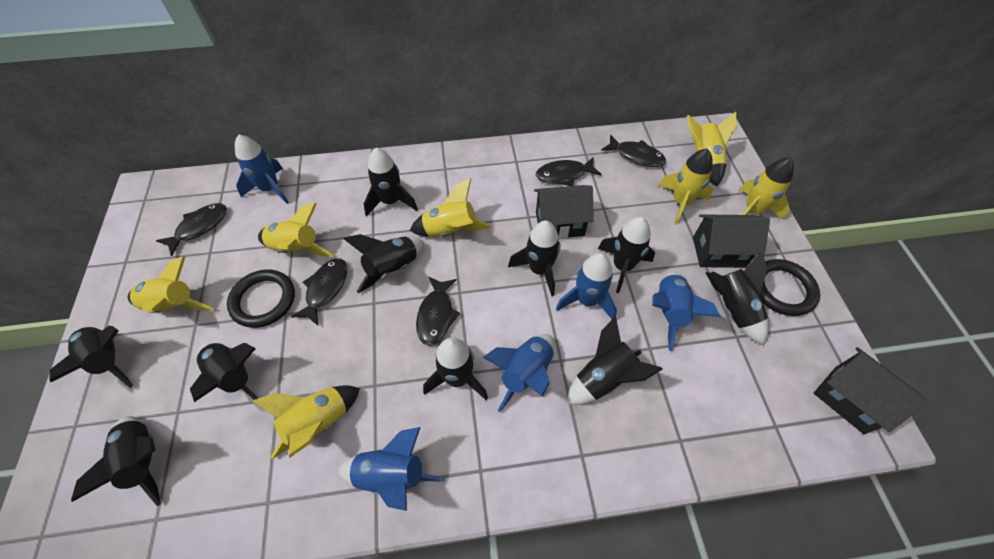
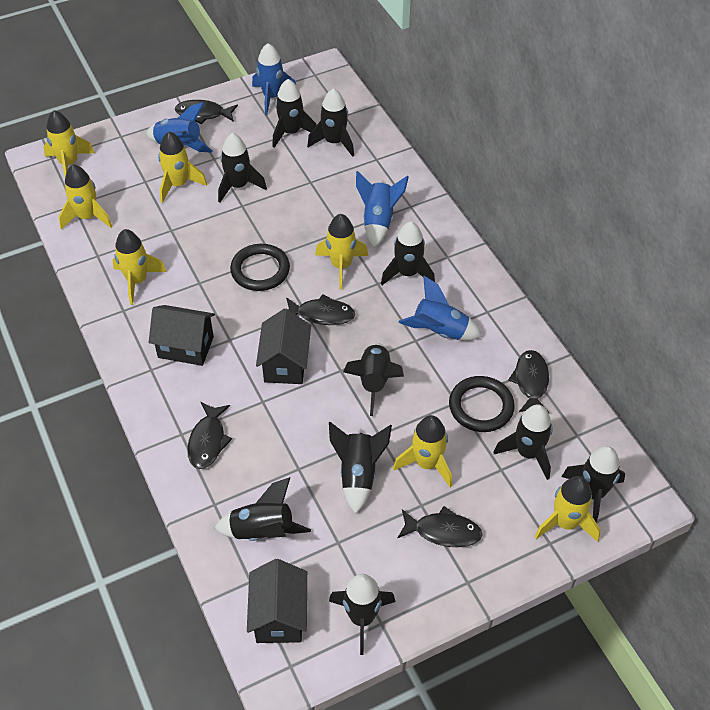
blue rocket: [235,135,289,204] [338,427,445,511] [482,334,554,412] [556,253,617,319] [652,272,721,351] = 5 -> [146,102,213,153] [252,43,296,115] [356,171,409,248] [398,276,482,340] = 4

